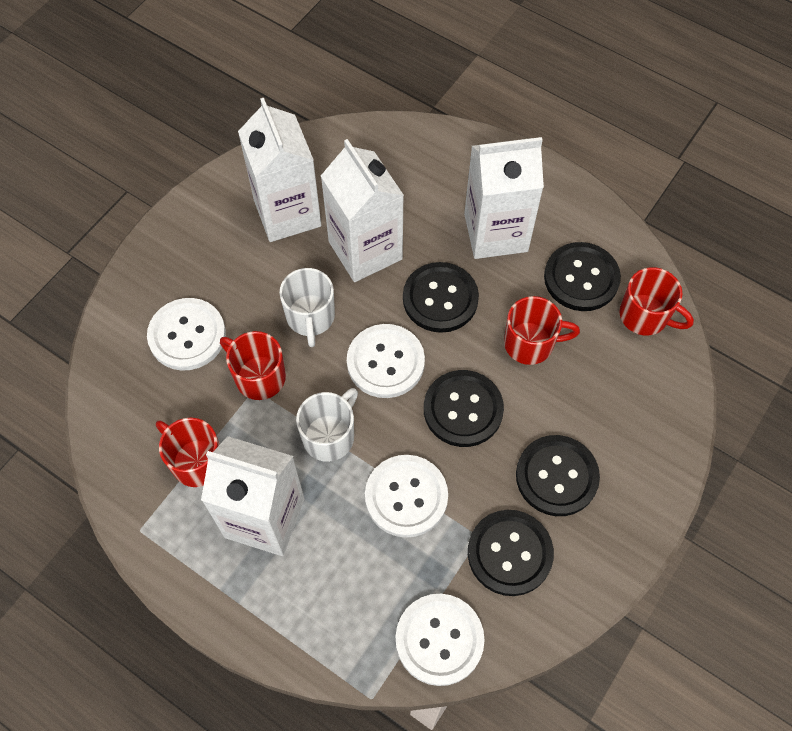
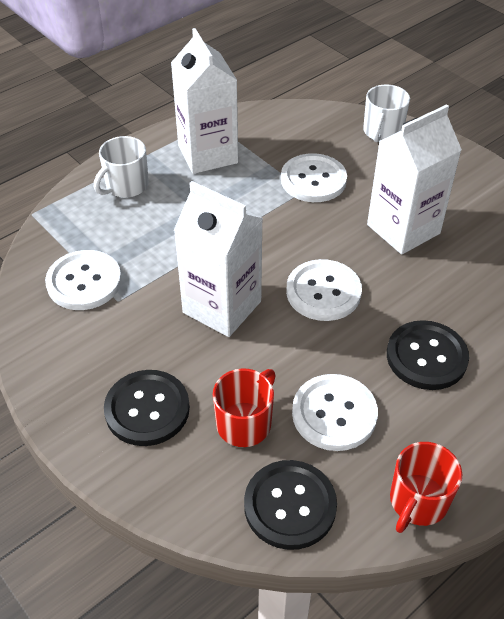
black button: [403,262,479,333] [424,370,504,447] [468,510,554,596] [516,435,600,516] [544,242,621,311] = 5 -> [104,370,190,446] [244,460,337,550] [387,320,469,390] = 3
red mug: [156,418,220,487] [220,331,286,400] [504,296,580,365] [619,267,694,335] = 4 -> [213,368,276,447] [390,442,463,533] = 2
white carton: [201,436,304,556] [238,98,321,242] [321,139,404,282] [464,137,544,259] = 4 -> [171,28,238,174] [174,181,263,337] [367,104,462,255] = 3

